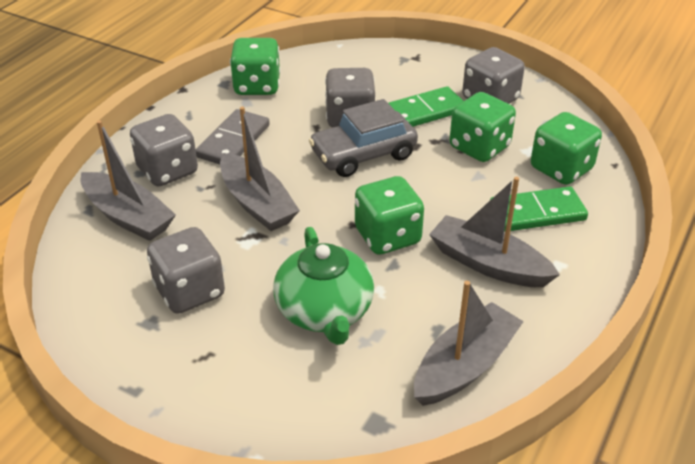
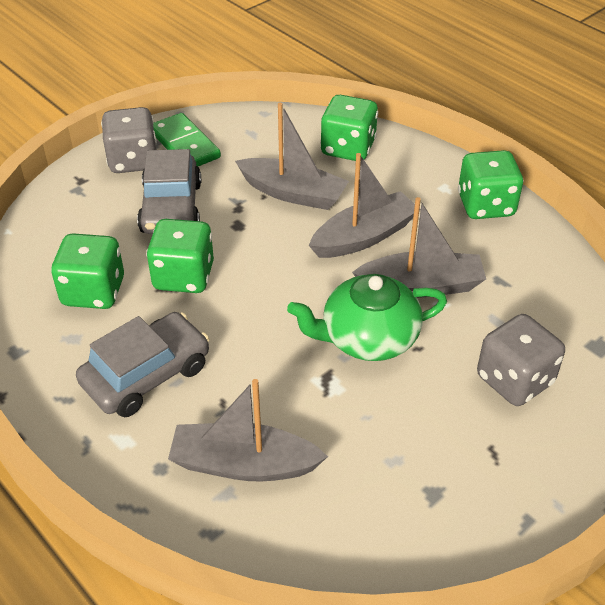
green domino: [388,86,463,127] [490,186,588,232] = 2 -> [153,113,221,166] = 1
grey car: [309,99,418,177] = 1 -> [76,312,209,417] [137,149,201,234] = 2
grey dice: [130,114,198,186] [147,227,225,314] [325,68,375,128] [462,47,525,104] = 4 -> [101,107,157,173] [477,314,565,406] = 2
grey domino: [196,109,270,164] = 1 -> none = 0

